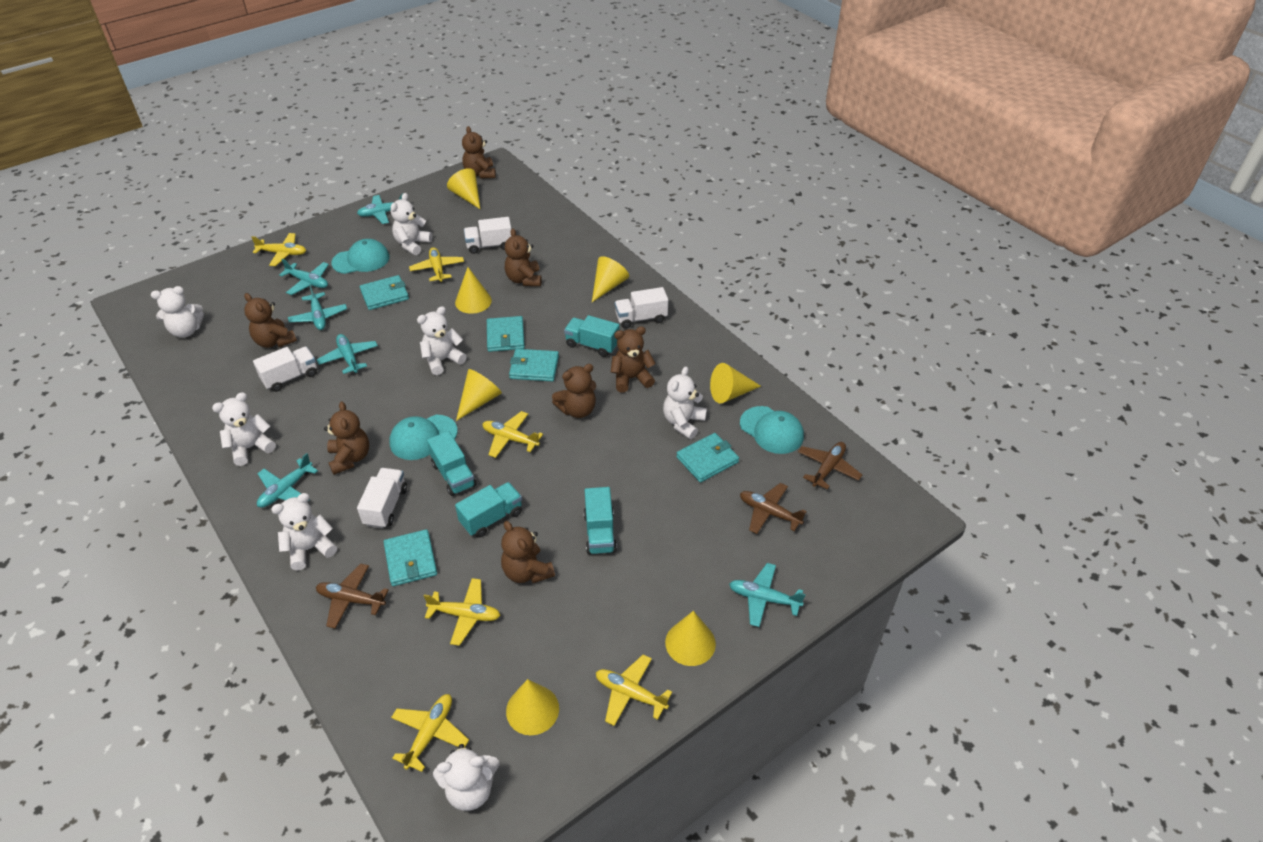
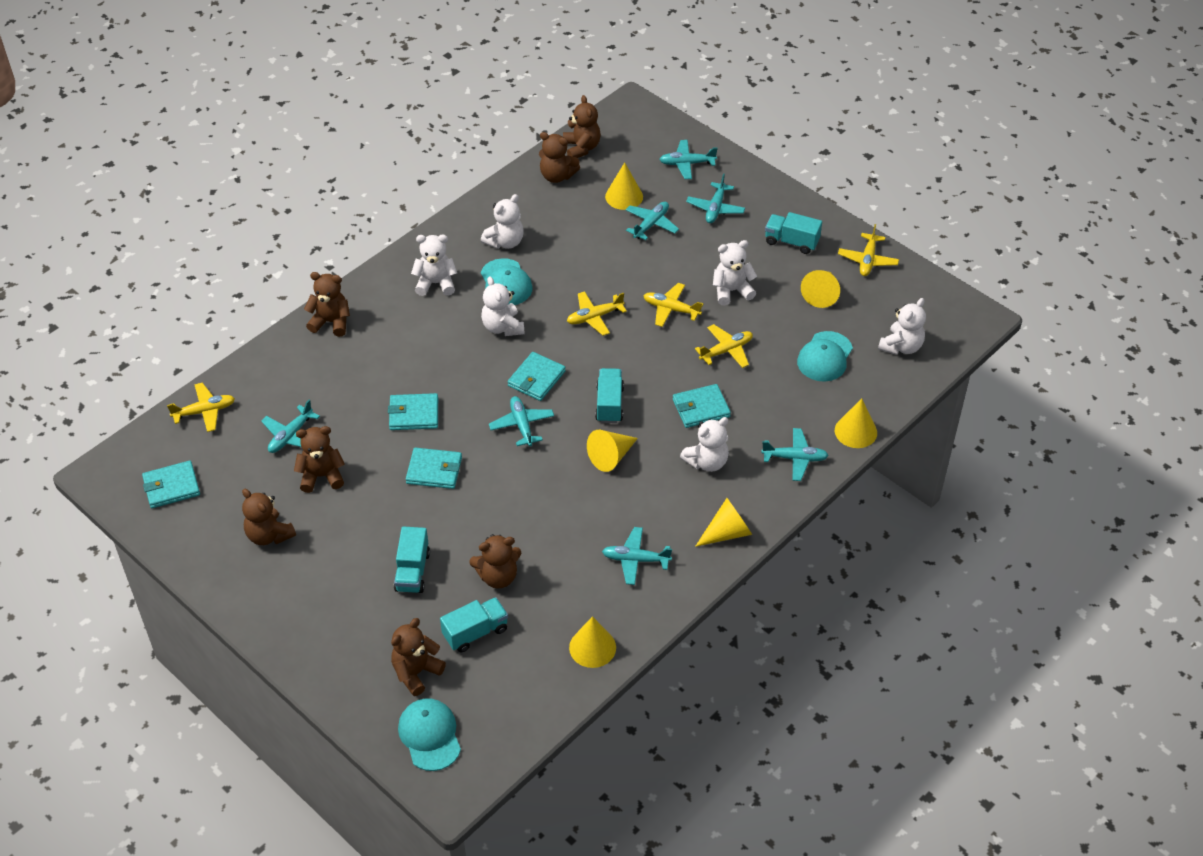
brown plane: [316,563,389,629] [740,483,807,534] [798,442,862,490] = 3 -> none = 0
turquoise plane: [257,453,318,508] [279,259,329,295] [288,284,347,330] [317,334,378,374] [357,193,404,224] [729,563,806,627] = 6 -> [261,400,320,453] [489,396,554,446] [602,527,672,585] [625,202,679,240] [659,140,718,179] [686,174,745,223] [761,428,829,481] = 7
white teddy bear: [151,286,204,338] [212,392,276,466] [271,493,337,570] [391,193,432,255] [417,306,467,375] [433,744,500,811] [663,367,707,439] = 7 -> [411,234,457,296] [481,194,524,249] [481,277,525,336] [680,417,729,472] [713,240,757,305] [878,298,926,355] = 6
white truck: [253,347,317,392] [357,468,407,529] [464,217,511,254] [615,287,668,328] = 4 -> none = 0
yellow cone: [447,168,480,209] [455,267,492,314] [456,369,502,421] [506,679,559,735] [592,256,629,302] [665,611,716,666] [710,363,761,404] = 7 -> [569,616,616,668] [587,430,638,472] [605,162,643,210] [695,498,752,547] [801,270,840,308] [835,398,877,448] = 6
yellow plane: [251,233,306,266] [391,694,469,772] [409,247,464,283] [424,578,501,646] [483,411,543,458] [596,654,672,726] = 6 -> [167,383,235,432] [567,291,627,336] [644,283,703,327] [695,324,753,368] [838,224,899,276] = 5

